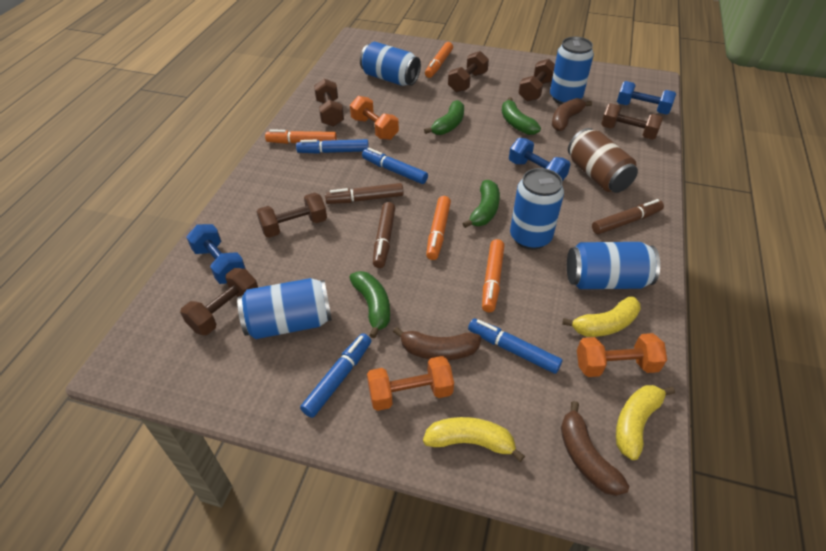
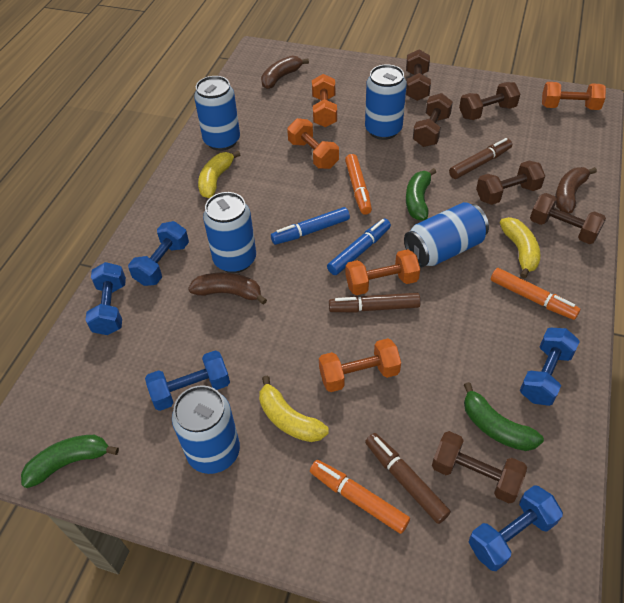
blue dumbbell: [186,224,246,284] [509,138,571,181] [617,81,676,115] = 3 -> [85,262,126,335] [128,221,189,286] [145,350,230,411] [469,485,563,571] [520,328,580,406] = 5
blue marker: [296,139,369,154] [300,333,371,418] [362,148,428,184] [468,318,562,374] = 4 -> [271,207,350,245] [327,219,391,275] = 2
brown can: [568,128,638,193] = 1 -> none = 0
green banana: [349,271,390,339] [424,100,464,135] [462,180,500,228] [502,97,541,135] = 4 -> [21,435,119,488] [406,168,436,221] [464,382,544,451] = 3
orange dumbbell: [350,96,399,140] [367,356,454,411] [577,333,667,377] = 3 -> [287,118,339,169] [312,74,337,127] [319,338,401,392] [346,249,420,295] [542,82,606,110] = 5
orange marker: [265,130,337,144] [425,42,453,78] [426,196,451,260] [482,239,504,312] = 4 -> [310,460,410,534] [345,154,372,215] [491,268,580,320] = 3

